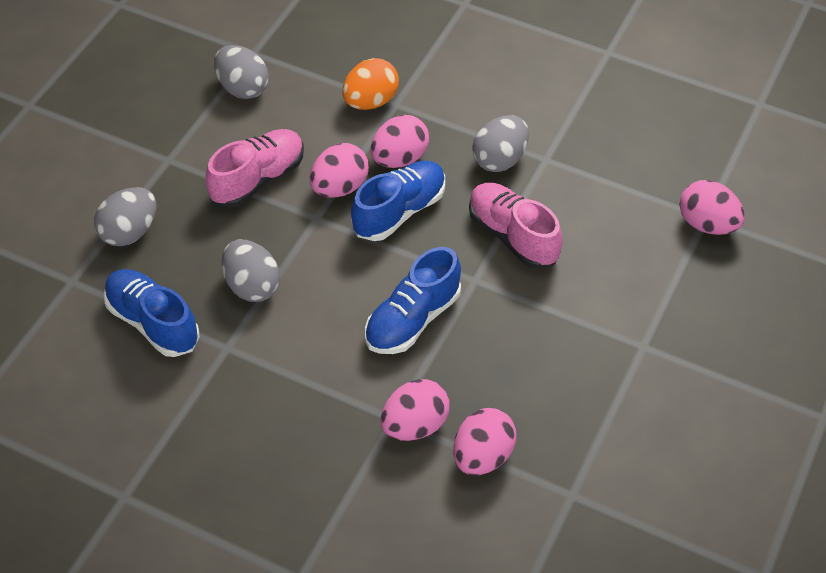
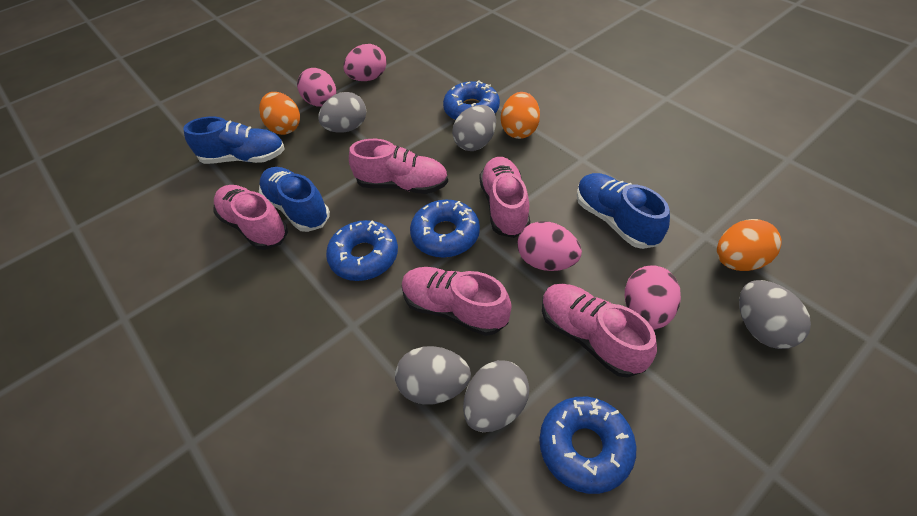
blue donut: none = 0 -> [326,220,398,281] [410,200,480,258] [443,80,500,120] [539,397,636,494] = 4
grey egg: [94,187,157,246] [214,45,269,99] [222,239,280,302] [472,115,529,172] = 4 -> [318,92,366,133] [395,346,471,405] [452,105,496,151] [463,360,530,432] [739,280,811,349] = 5
orange egg: [342,58,399,110] = 1 -> [259,92,300,135] [501,92,540,139] [717,219,782,271] = 3
pink egg: [310,143,369,198] [370,115,429,168] [380,379,450,441] [453,408,516,475] [680,180,745,235] = 5 -> [297,68,336,106] [343,44,387,81] [518,221,582,271] [625,265,681,330] = 4
pink shoe: [206,129,304,208] [469,183,563,269] = 2 -> [213,185,288,250] [349,139,448,194] [402,267,512,336] [479,157,530,238] [542,284,657,378] = 5

